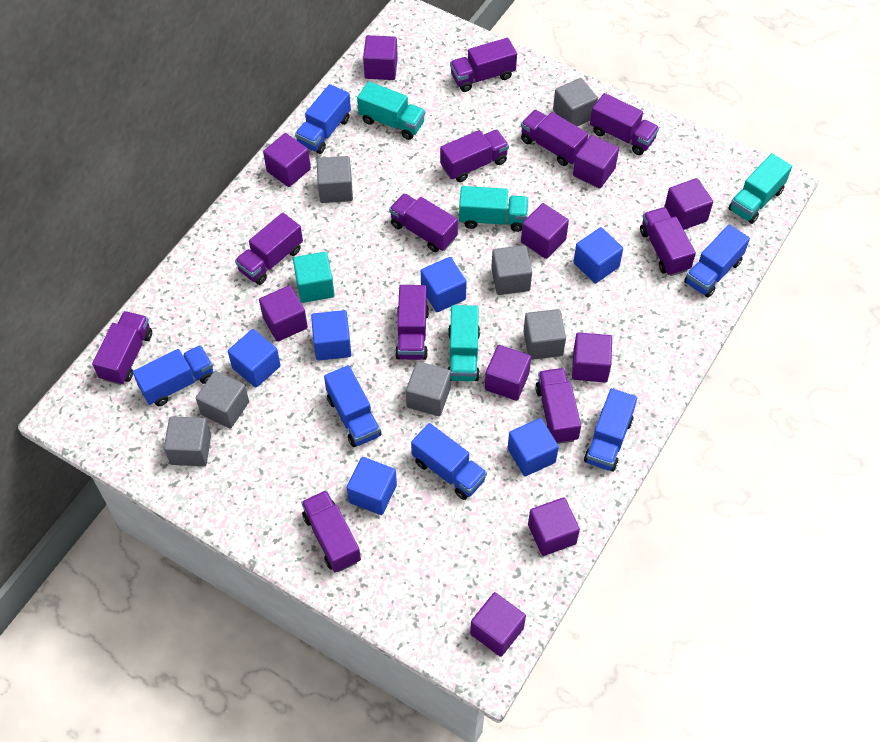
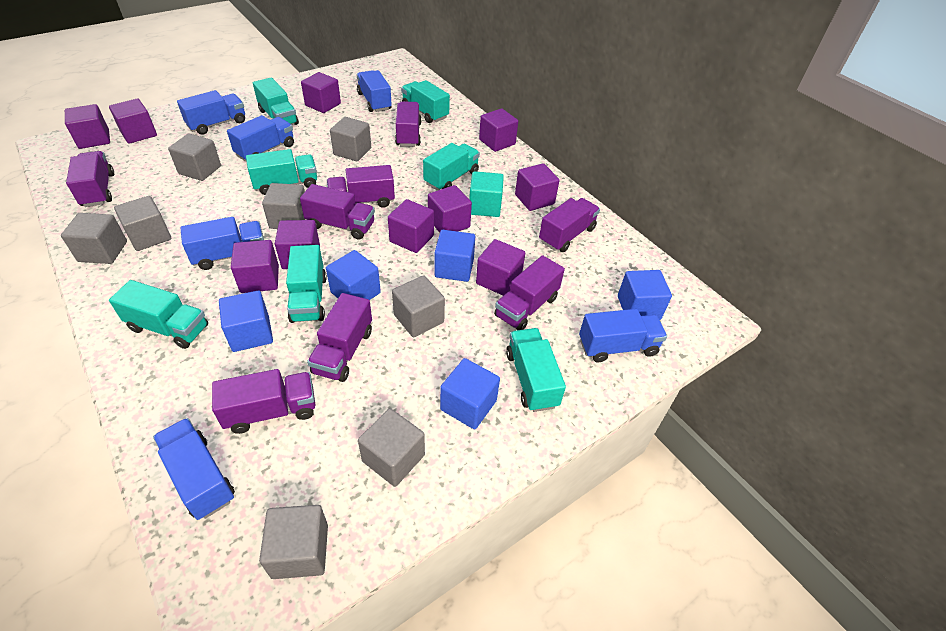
blue cube: [228,329,281,388] [311,310,351,361] [347,457,397,515] [421,257,467,312] [508,418,559,476] [573,227,623,283] = 6 -> [219,291,273,352] [326,250,381,300] [435,230,475,282] [440,358,500,430] [618,270,672,320] = 5
grey cube: [164,416,211,466] [196,371,249,429] [317,156,353,203] [406,361,451,416] [491,245,532,295] [523,309,566,360] [553,78,598,126] = 7 -> [61,213,127,264] [114,196,171,251] [168,133,221,181] [259,505,328,579] [262,183,305,229] [330,117,371,162] [358,408,425,487] [392,275,445,337] = 8
purple truck: [92,311,152,385] [235,213,303,285] [301,490,361,572] [389,193,458,252] [395,285,429,360] [440,130,509,182] [450,38,517,92] [521,110,588,166] [535,368,581,444] [590,93,659,155] [640,207,696,276] = 11 -> [66,151,114,207] [212,369,315,434] [300,184,375,240] [307,293,372,382] [327,165,395,208] [395,101,422,147] [494,255,565,330] [539,198,600,252] = 8
turquoise truck: [357,81,425,140] [448,305,480,381] [459,186,528,232] [728,153,792,224] = 4 -> [109,280,208,349] [246,149,317,195] [253,77,299,125] [286,245,327,323] [401,80,450,123] [423,143,480,191] [506,328,566,412] = 7

